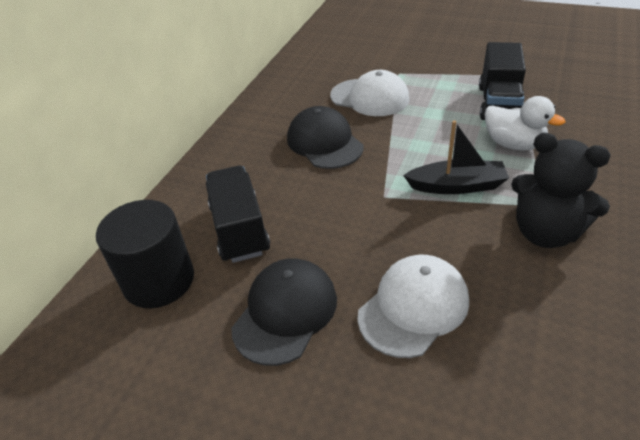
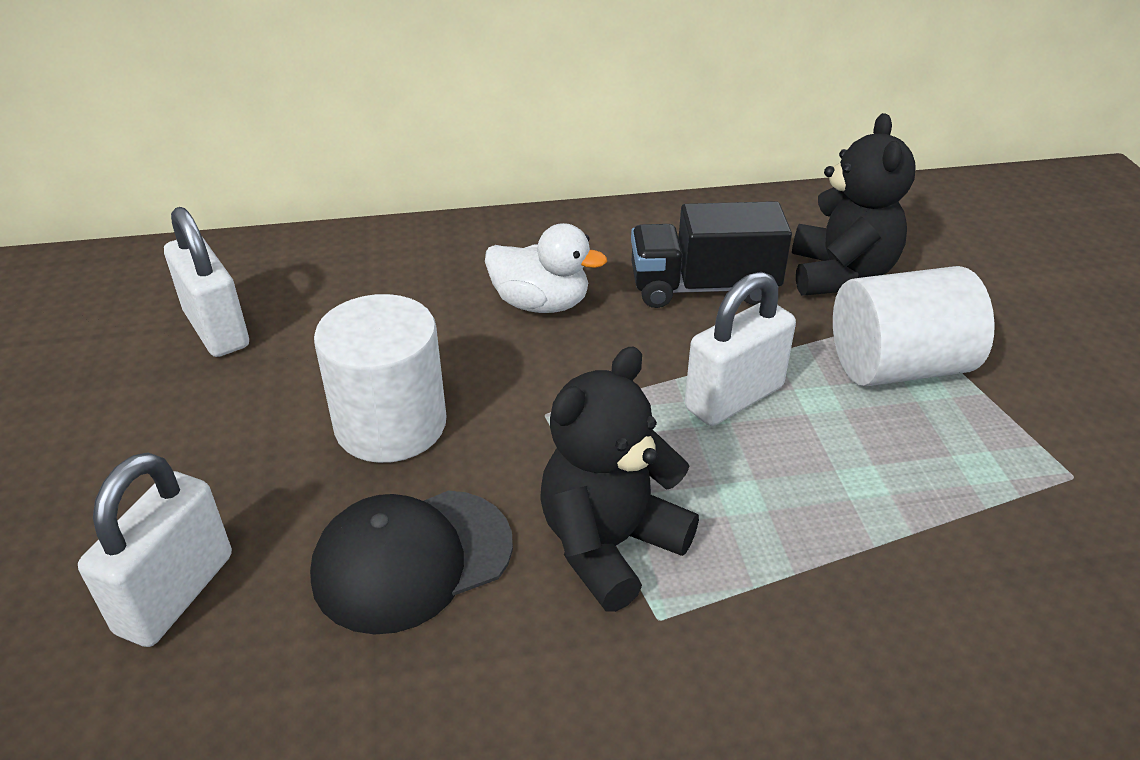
black boat: [403,120,509,194] = 1 -> none = 0
black cap: [232,258,337,366] [287,106,364,169] = 2 -> [310,491,513,635] = 1
black cylinder: [96,200,194,308] = 1 -> none = 0
black teddy bear: [511,133,611,248] = 1 -> [540,346,699,612] [792,113,915,295] = 2
black truck: [206,166,270,263] [479,42,526,120] = 2 -> [631,201,792,308] = 1
white cap: [330,70,409,116] [357,255,469,358] = 2 -> none = 0
white cylinder: none = 0 -> [314,294,446,463] [833,266,995,386] = 2
white padlock: none = 0 -> [78,452,232,647] [164,207,249,357] [685,272,796,426] = 3

